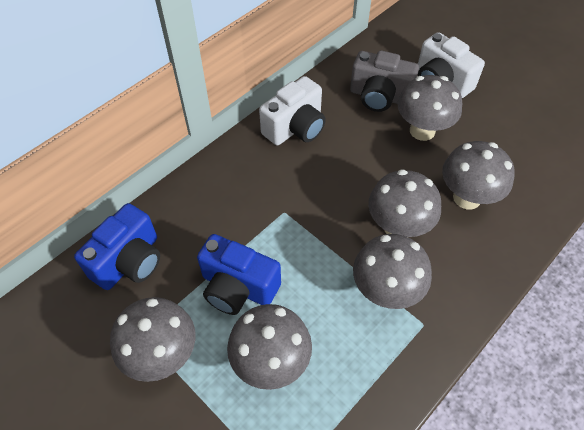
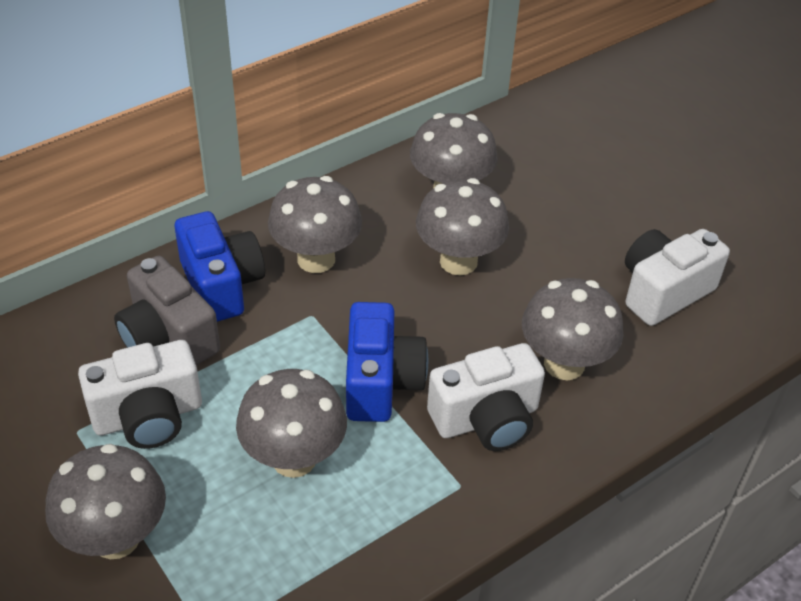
white camera: [259,76,326,145] [418,32,485,98] = 2 -> [78,340,202,449] [427,343,545,451] [625,229,730,326] = 3

